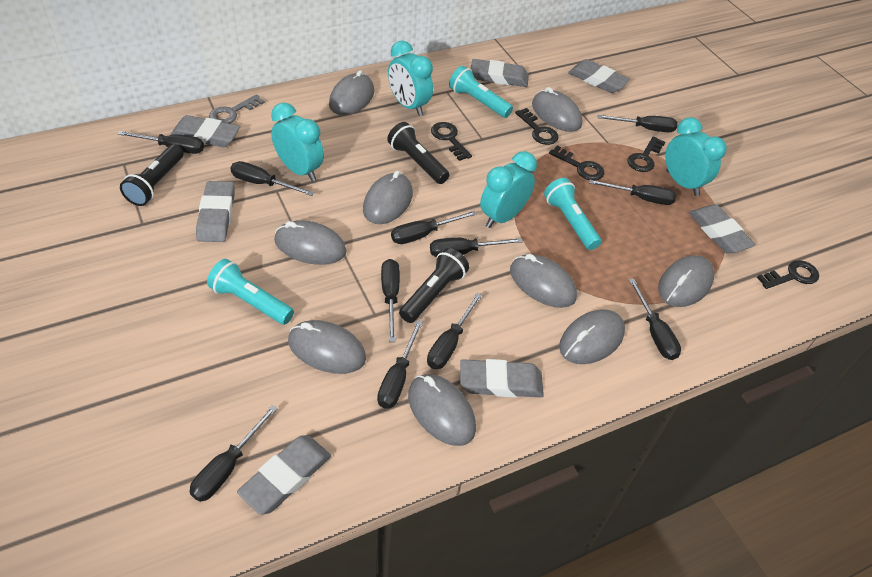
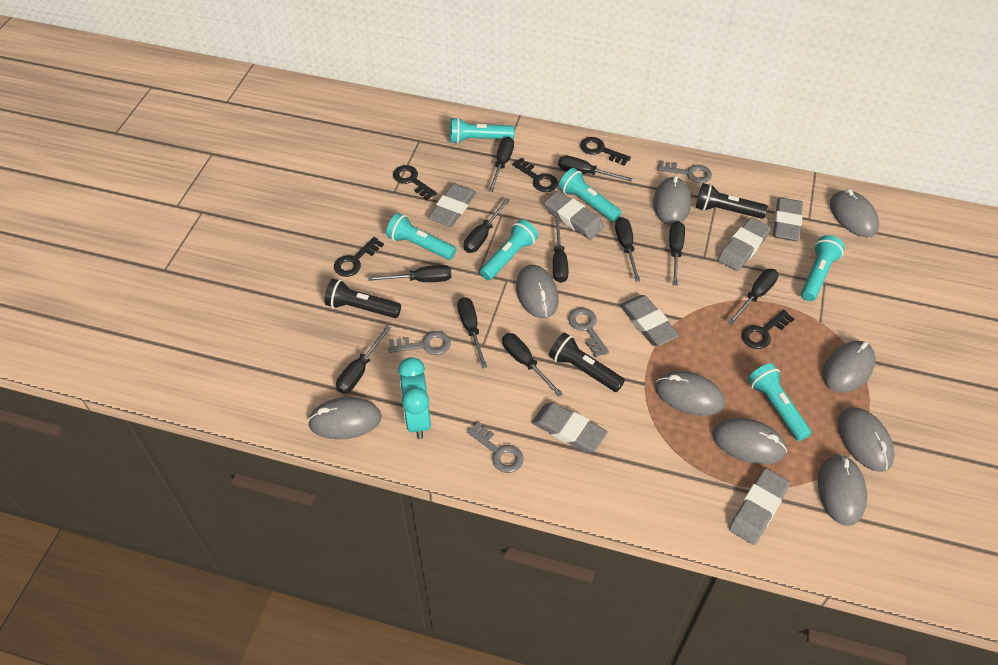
grey key: [209,95,265,124] = 1 -> [388,331,451,355] [467,422,524,473] [568,308,609,358] [657,160,712,183] = 4
turquoise clock: [271,102,324,182] [388,41,433,116] [480,151,537,228] [665,117,727,196] = 4 -> [398,357,431,439] = 1
turquoise flashlight: [207,259,294,325] [449,66,513,118] [544,178,601,250] = 3 -> [386,213,456,260] [450,117,514,144] [480,219,538,281] [559,168,622,222] [748,363,811,441] [801,235,845,301] = 6

